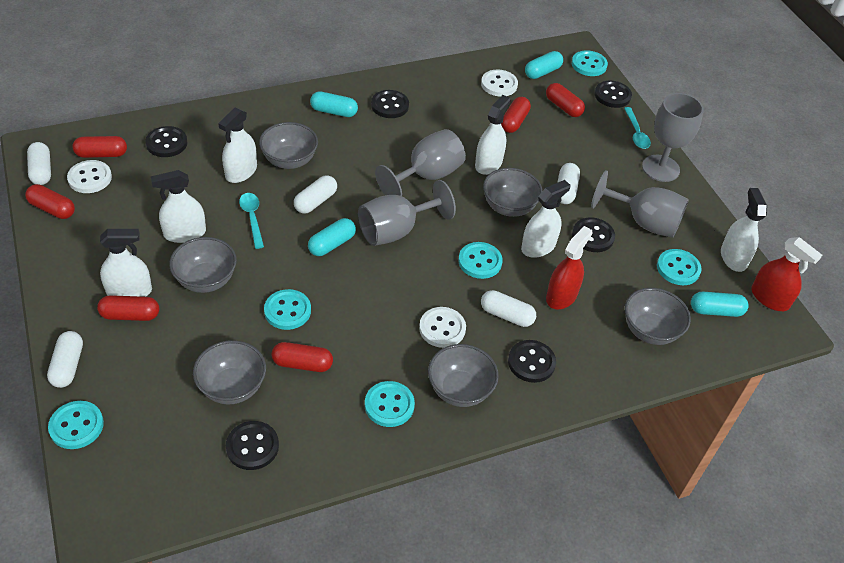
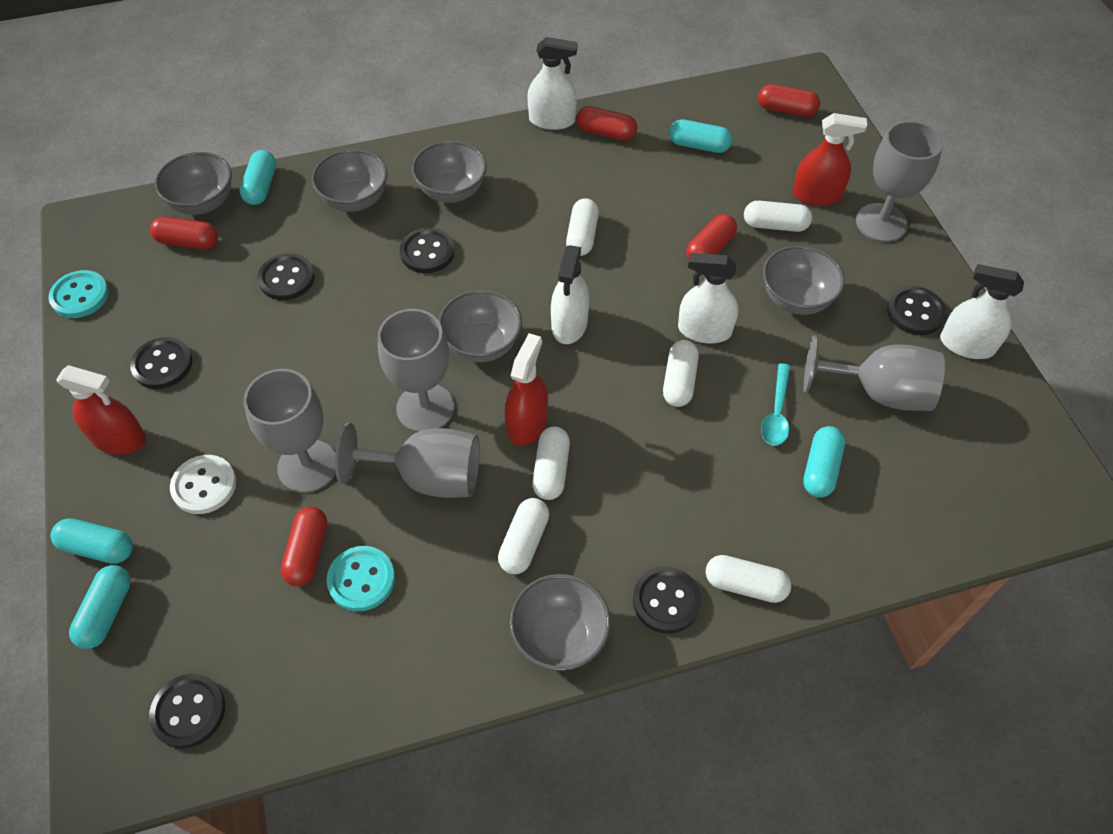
grey goblet: [358,180,456,246] [375,129,466,196] [591,170,689,238] [642,93,704,182] = 4 -> [244,369,336,493] [335,423,480,498] [378,309,454,432] [803,335,945,411] [856,121,943,242] = 5
red capsule: [25,184,75,219] [72,136,127,158] [97,295,159,321] [272,342,333,372] [501,97,531,133] [546,83,585,117] = 6 -> [150,216,218,249] [280,507,327,586] [576,106,637,141] [686,214,737,260] [758,84,820,117] = 5
red spray bottle: [546,226,592,310] [751,237,822,311] = 2 -> [56,365,146,455] [505,333,548,446] [793,113,867,206] = 3
turquoise button: [48,401,104,449] [264,289,311,330] [365,381,415,427] [458,242,503,279] [572,50,608,76] [657,249,702,285] = 6 -> [48,270,109,318] [327,546,395,611] = 2
turquoise capsule: [308,218,356,256] [310,91,358,117] [525,51,563,79] [691,292,749,317] = 4 -> [50,518,133,564] [69,565,131,649] [240,150,276,205] [669,119,732,153] [803,426,845,498] = 5
turquoise spoon: [239,193,264,249] [624,107,651,149] = 2 -> [761,363,790,446] = 1
white button: [67,160,112,193] [419,307,466,348] [481,70,518,97] = 3 -> [170,455,236,514] = 1
white capsule: [27,142,51,185] [47,331,83,388] [294,175,337,214] [481,290,536,327] [557,163,580,204] = 5 -> [498,498,549,574] [532,427,570,500] [566,198,599,256] [663,340,699,407] [706,555,791,603] [744,201,812,232] = 6
white spray bottle: [100,229,152,297] [151,170,206,243] [218,108,257,183] [475,95,510,175] [521,180,571,258] [721,188,767,272] = 6 -> [527,37,578,130] [551,245,589,344] [678,253,738,344] [940,264,1024,359] = 4

